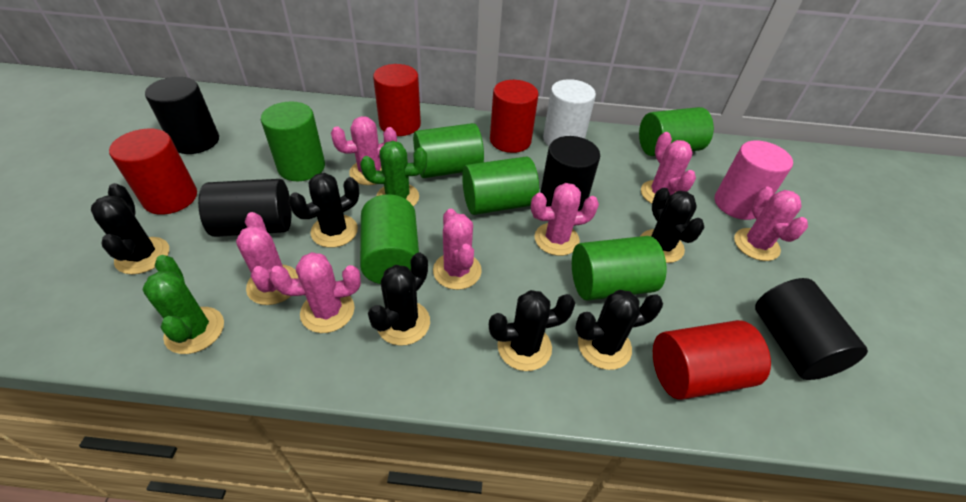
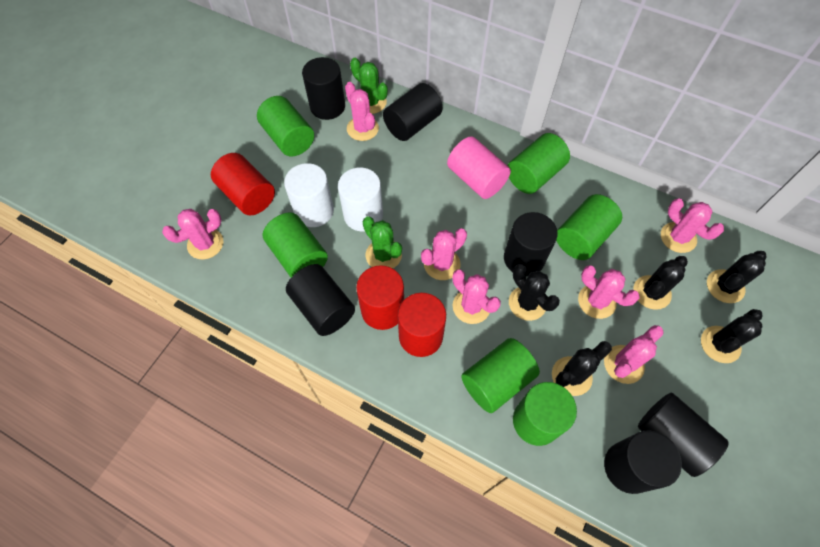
black cactus: [91,183,169,274] [288,173,359,248] [368,253,430,346] [489,290,576,371] [575,290,663,370] [641,188,704,263] = 6 -> [509,264,560,321] [552,341,612,396] [633,256,688,310] [701,309,762,363] [707,251,766,303] = 5
black cylinder: [145,77,219,154] [198,179,291,237] [540,136,600,211] [755,278,868,380] = 4 -> [286,264,355,336] [302,57,345,120] [383,83,443,141] [504,212,558,277] [604,430,682,494] [638,393,729,477] = 6
red cylinder: [109,129,197,215] [373,64,421,136] [490,80,538,153] [653,320,771,400] = 4 -> [211,153,275,215] [356,265,404,330] [398,293,446,357] = 3
white cylinder: [543,79,596,146] = 1 -> [284,163,334,227] [338,167,383,231] = 2

